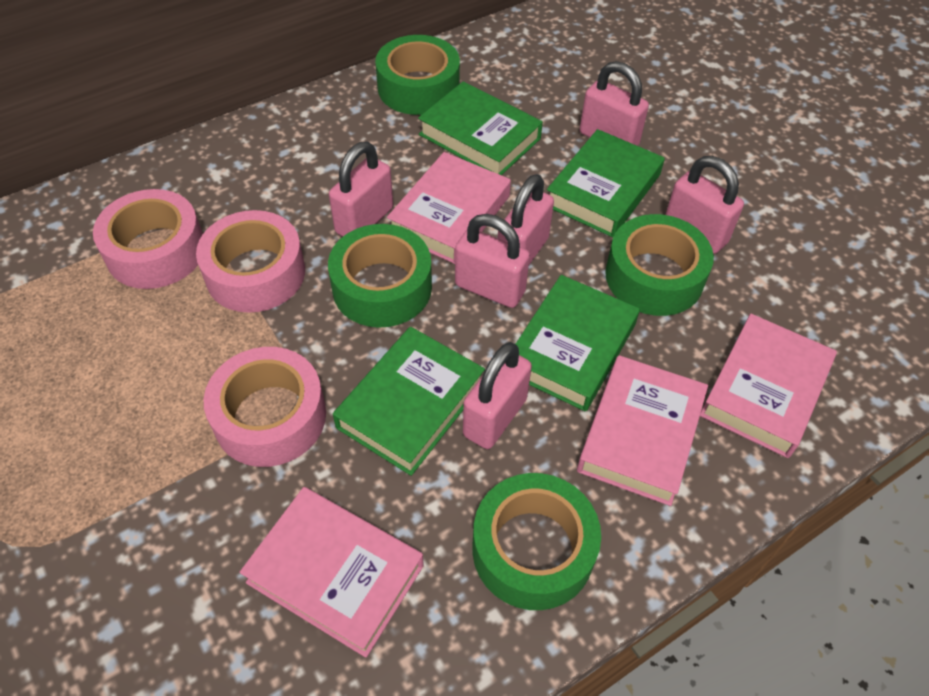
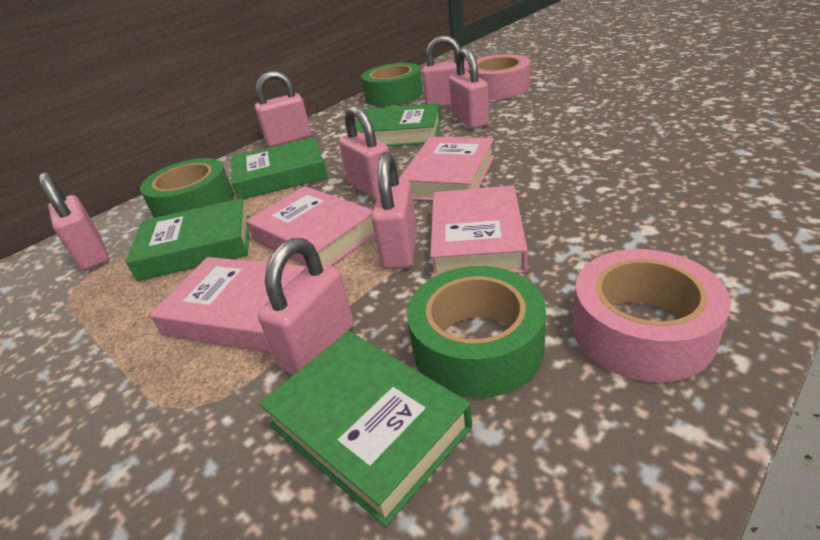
green tape: [328,224,432,328] [375,35,460,115] [472,473,601,610] [605,214,714,316] = 4 -> [140,158,234,218] [361,63,423,106] [407,266,546,398] = 3
pink padlock: [329,142,393,237] [455,214,530,308] [463,342,532,449] [498,174,554,265] [580,61,649,146] [665,156,744,254] = 6 -> [39,172,109,271] [255,71,311,147] [258,238,354,375] [339,106,389,200] [372,152,417,269] [422,35,468,107] [449,47,489,129] = 7
pink tape: [93,189,203,289] [196,210,305,313] [204,347,326,467] = 3 -> [468,54,530,100] [572,249,731,382] = 2

